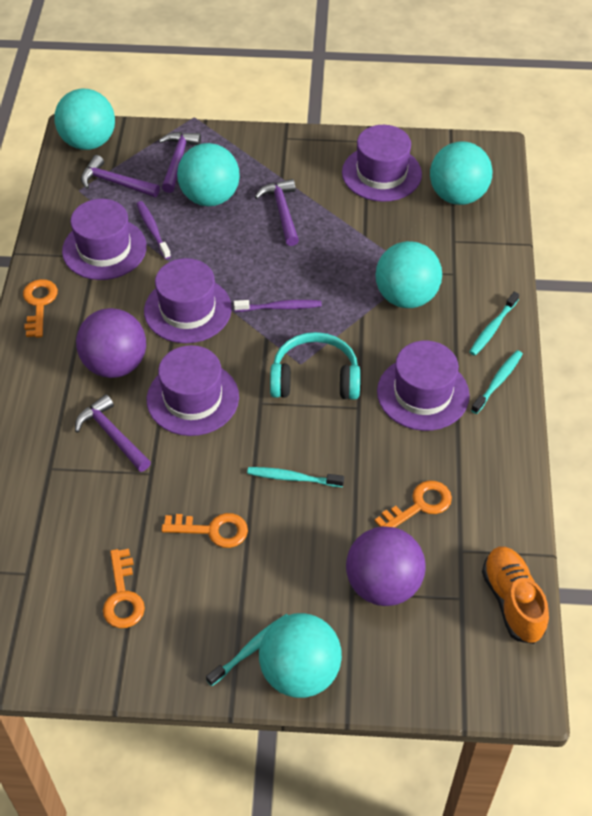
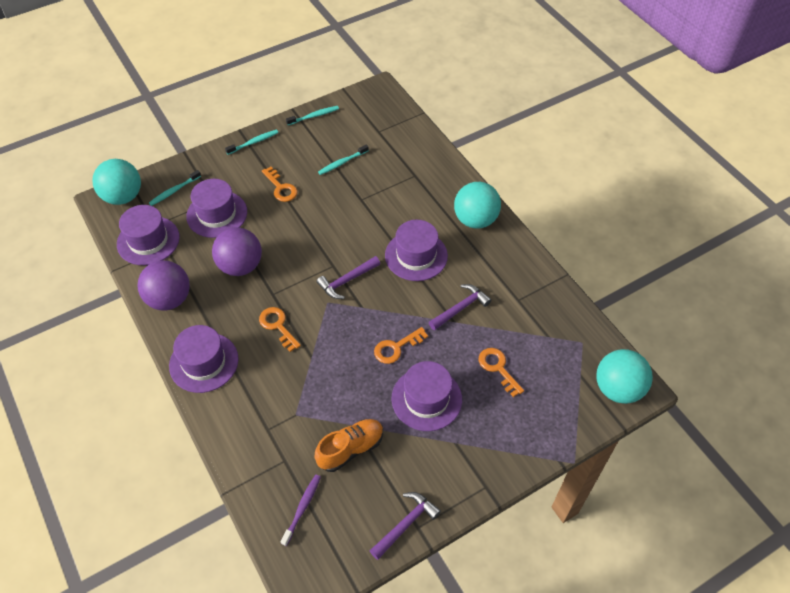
purple hammer: [75,394,151,472] [81,155,160,197] [159,132,201,193] [255,179,299,246] = 4 -> [316,256,380,299] [370,492,441,560] [429,284,492,330] = 3
purple toothbrush: [137,201,171,259] [234,300,322,312] = 2 -> [281,475,321,546] = 1
turquoise ball: [54,89,115,150] [177,143,240,206] [259,613,342,698] [375,241,442,308] [430,141,492,205] = 5 -> [93,159,141,205] [454,182,501,229] [596,349,653,404] = 3
turquoise headphones: [270,332,360,400] = 1 -> none = 0

